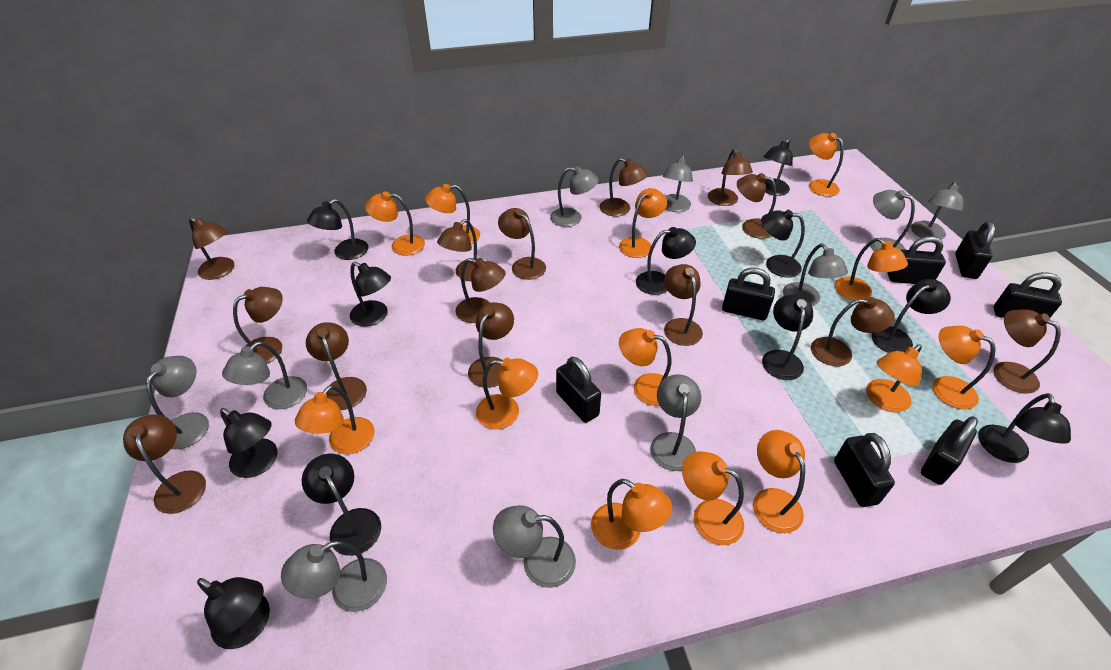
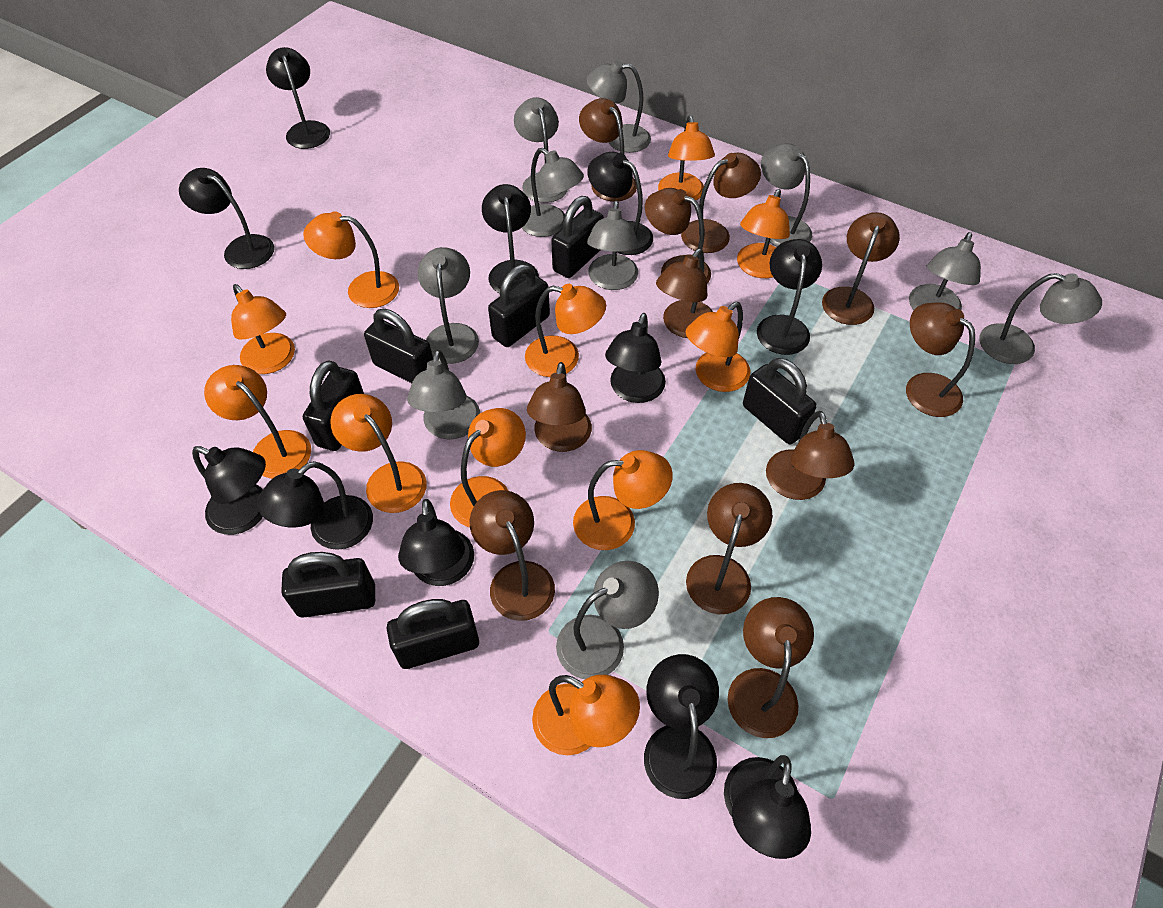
brown lamp: [123,414,206,514] [189,217,234,280] [233,287,283,364] [306,322,367,410] [437,219,485,281] [455,258,506,323] [468,302,514,388] [498,208,546,280] [600,158,648,216] [664,264,703,346] [708,149,753,206] [737,173,776,239] [811,297,895,366] [993,309,1061,393] = 14 -> [469,490,555,621] [527,362,592,452] [579,98,637,201] [645,188,711,284] [656,248,713,338] [681,153,761,253] [686,483,773,614] [727,597,814,738] [766,411,854,500] [822,212,900,325] [906,302,975,417] = 11
orange lamp: [295,385,375,454] [365,191,425,256] [425,184,480,244] [476,358,538,429] [591,479,672,550] [619,188,667,258] [619,328,671,406] [682,451,744,545] [753,430,805,533] [809,133,844,197] [834,238,908,300] [866,344,922,412] [933,326,995,409] = 13 -> [204,365,311,479] [231,284,295,374] [303,211,399,308] [330,394,427,513] [450,408,526,527] [525,284,606,377] [532,675,640,755] [573,450,673,550] [658,116,715,203] [686,302,750,392] [737,189,790,278] = 11

